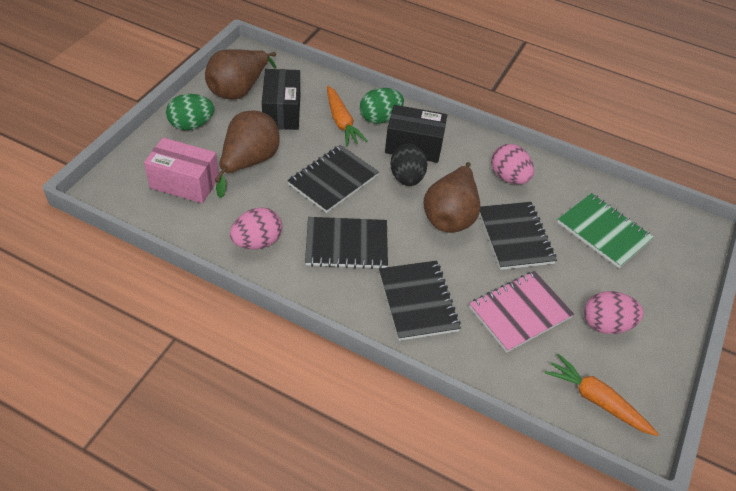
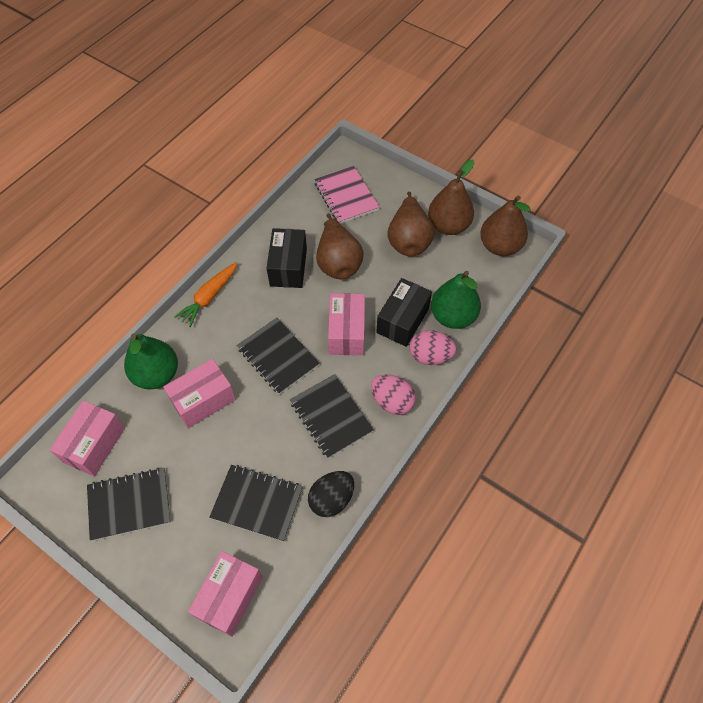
brown pear: [205,49,276,100] [215,111,280,198] [424,162,480,233] = 3 -> [316,213,364,279] [387,191,434,256] [428,160,474,235] [480,196,531,256] = 4
green egg: [166,94,214,130] [360,88,404,124] = 2 -> none = 0
green notebook: [557,193,654,268] = 1 -> none = 0
green pear: none = 0 -> [124,333,178,389] [431,271,481,329] = 2
orange carrot: [327,86,368,146] [545,354,659,436] = 2 -> [174,262,237,327] = 1
pink box: [144,137,219,203] = 1 -> [50,401,125,476] [163,359,236,428] [188,551,263,637] [328,293,365,355] = 4
pink egg: [230,208,282,249] [491,144,534,184] [584,291,644,334] = 3 -> [371,375,416,415] [410,330,457,365] = 2

